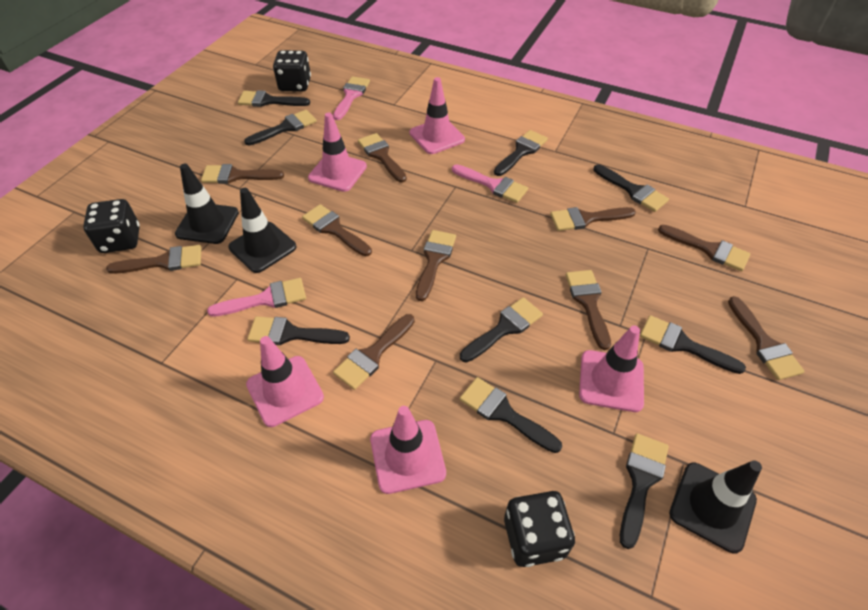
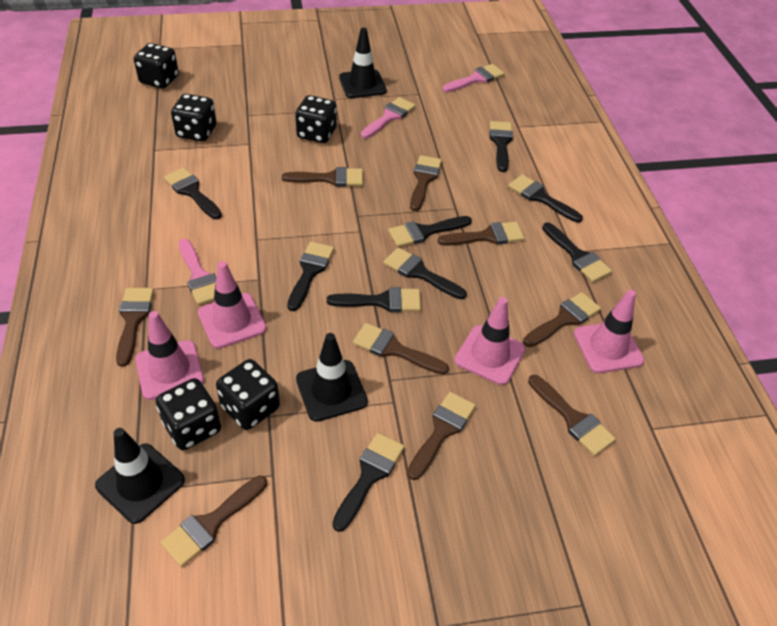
black dice: [83,199,140,253] [273,50,311,92] [504,491,575,567] = 3 -> [134,43,179,89] [156,378,221,450] [171,94,216,141] [216,359,280,430] [295,95,337,143] = 5
brown brush: [106,245,202,274] [201,164,284,184] [302,204,372,256] [333,314,415,390] [358,133,407,183] [416,230,456,301] [550,207,636,231] [566,270,611,350] [658,225,751,271] [728,296,805,380] = 10 -> [116,288,154,367] [161,476,267,567] [282,167,363,187] [353,323,449,375] [407,392,476,480] [410,155,442,211] [438,222,525,246] [523,292,601,347] [528,375,616,456] = 9
pink traffic cone: [246,336,324,427] [308,113,367,192] [370,406,446,494] [409,77,465,154] [579,326,644,412] = 5 -> [135,311,204,400] [198,261,267,349] [455,297,526,385] [574,290,644,373] = 4

